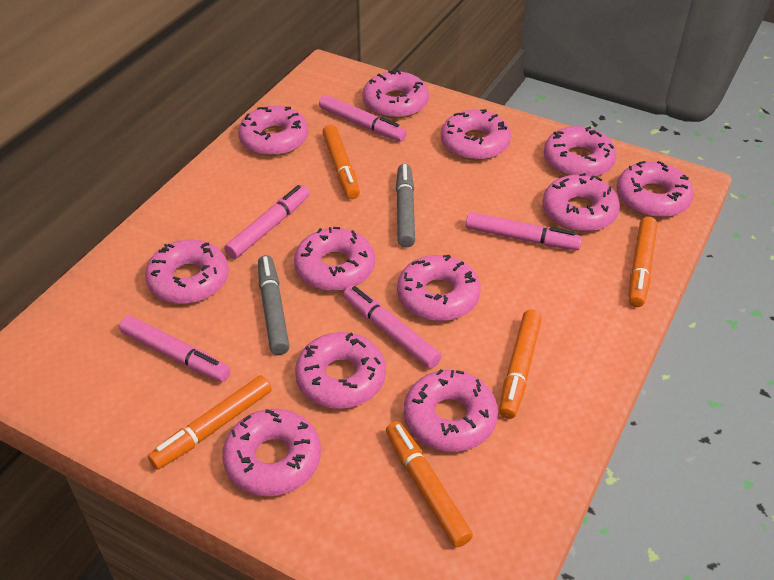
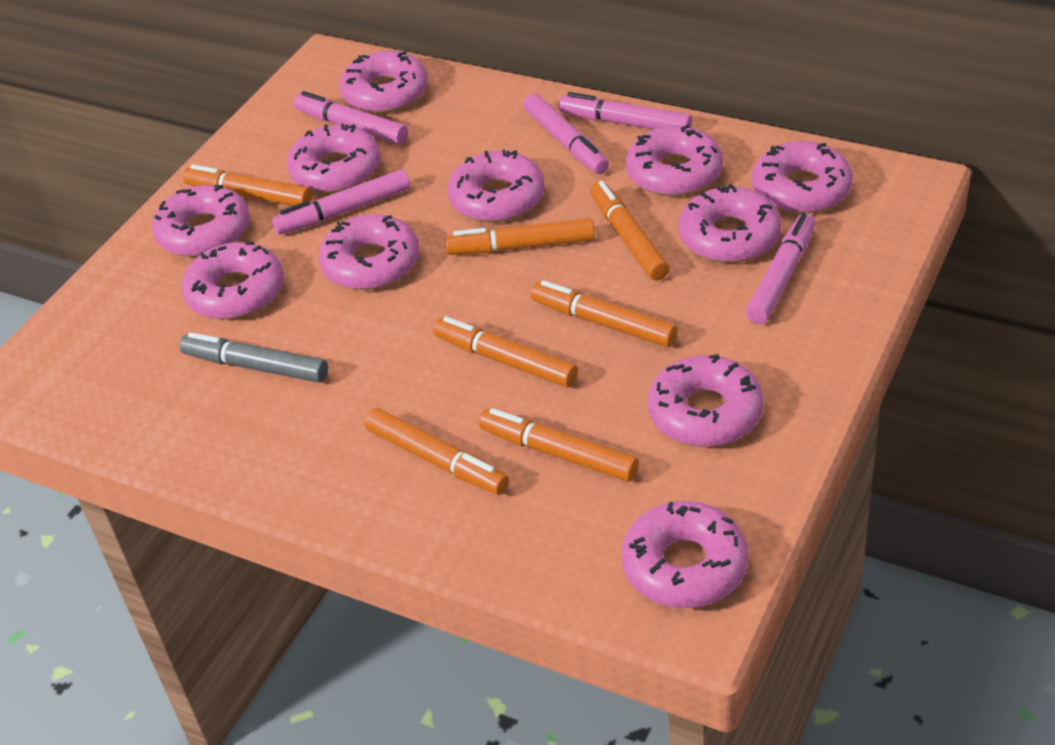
grey marker: [258,255,289,355] [396,164,415,248] = 2 -> [179,332,328,383] = 1
orange marker: [148,375,272,470] [322,125,360,199] [386,421,473,547] [499,310,542,419] [629,217,657,307] = 5 -> [183,164,312,206] [365,408,509,495] [433,316,578,387] [445,218,595,255] [479,408,639,482] [530,280,678,347] [590,181,670,281] = 7
pink donut: [145,240,229,304] [222,409,321,496] [238,106,308,156] [294,227,375,291] [295,332,386,409] [362,69,429,119] [397,255,481,321] [404,369,498,452] [441,109,511,161] [542,173,620,232] [544,126,617,177] [616,161,694,218] = 12 -> [152,185,250,257] [182,241,284,320] [287,123,380,193] [319,214,419,290] [339,51,428,113] [448,150,545,222] [622,501,748,608] [626,125,723,196] [648,354,763,447] [678,184,782,263] [752,141,853,214] = 11

